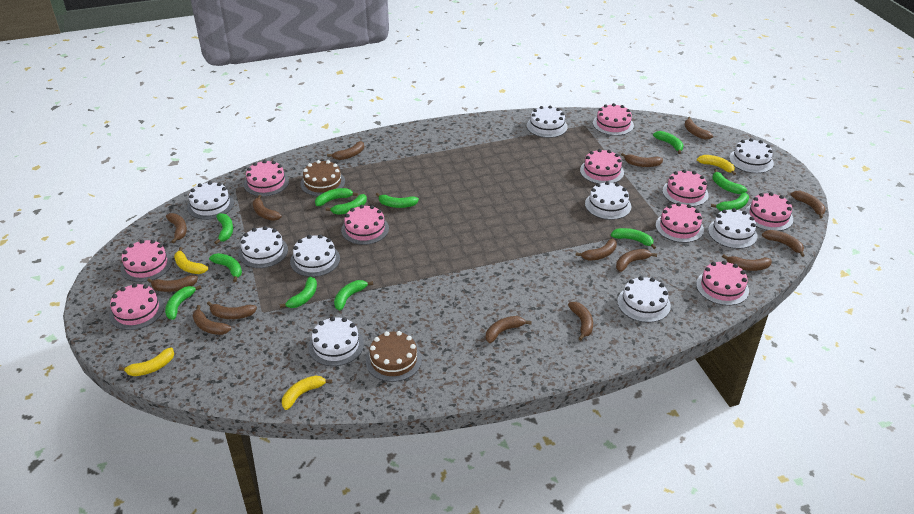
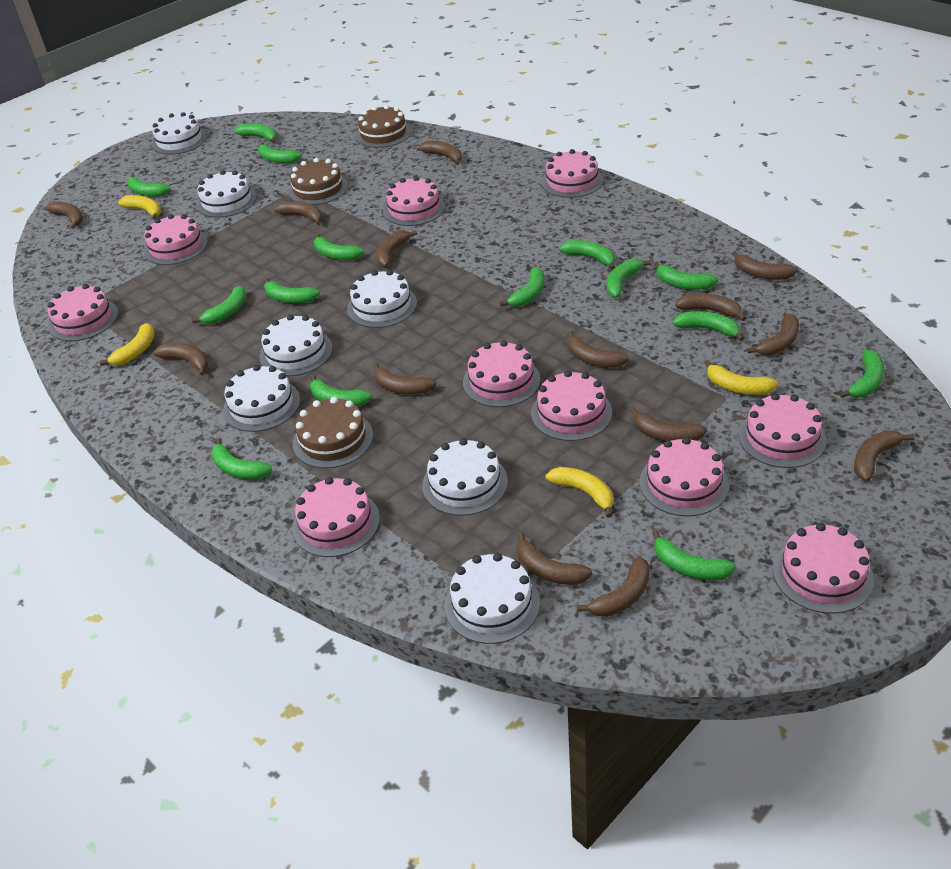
brown banana: [147,275,198,292] [166,213,187,243] [193,305,231,335] [207,301,257,319] [253,195,282,221] [327,141,364,160] [486,316,532,343] [568,302,593,340] [576,238,617,261] [616,249,657,272] [621,153,663,167] [685,117,713,140] [722,254,772,271] [762,230,805,257] [791,191,826,219] = 15 -> [45,201,83,229] [154,343,208,376] [274,201,322,225] [373,362,436,394] [376,230,417,267] [419,141,462,165] [517,532,592,585] [567,331,629,368] [577,556,650,617] [630,407,707,441] [675,293,746,321] [732,251,798,280] [747,314,799,355] [854,430,914,481] = 14
brown cake: [300,160,345,196] [366,331,422,382] = 2 -> [288,158,348,205] [293,397,373,468] [356,105,411,148] = 3
green banana: [165,285,201,320] [209,253,242,282] [214,213,233,244] [280,277,317,308] [315,188,358,206] [325,194,367,215] [334,280,373,310] [376,193,419,208] [611,228,656,249] [653,131,683,154] [711,193,749,211] [713,169,747,194] = 12 -> [127,174,170,196] [192,286,247,324] [211,438,272,480] [234,123,277,143] [258,142,301,163] [264,278,320,303] [310,374,372,407] [314,233,364,260] [500,267,544,307] [559,240,615,270] [607,259,651,298] [652,530,736,580] [654,261,718,290] [673,311,744,341] [839,350,884,398] = 15
white cake: [187,181,234,219] [238,226,288,268] [290,234,340,277] [308,317,364,366] [527,106,568,138] [585,181,631,220] [617,276,671,323] [708,208,758,249] [729,138,774,173] = 9 -> [152,112,207,155] [197,170,257,218] [223,365,300,432] [259,314,333,376] [347,270,417,328] [422,438,508,516] [444,553,540,644] = 7

